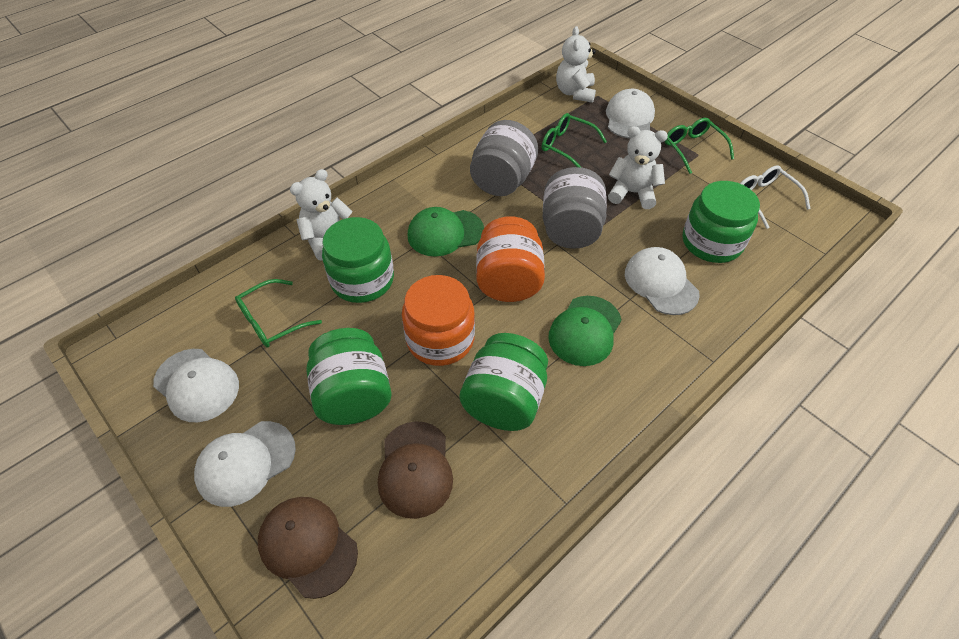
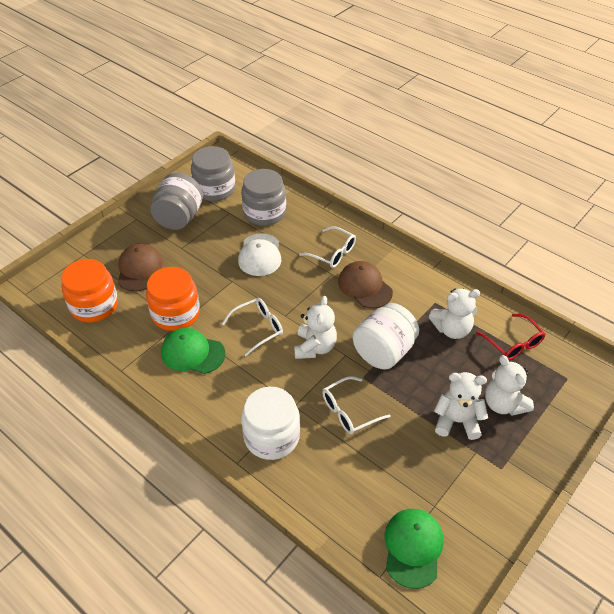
green glasses: [235,279,322,348] [542,113,607,167] [665,118,734,174] = 3 -> none = 0
green jar: [307,328,392,425] [322,217,394,303] [460,333,548,431] [683,181,760,263] = 4 -> none = 0
grey jar: [470,120,538,196] [543,167,607,249] = 2 -> [150,173,203,230] [191,146,235,201] [241,169,286,226] = 3
red glasses: none = 0 -> [476,314,545,360] = 1
white cap: [153,349,239,422] [194,421,296,507] [606,89,655,138] [625,247,700,315] = 4 -> [238,233,282,276] = 1
white glasses: [739,165,811,229] = 1 -> [222,298,283,356] [299,226,356,268] [322,376,391,434] = 3
white jar: none = 0 -> [241,387,300,460] [352,303,419,369] = 2
white teddy bear: [290,169,353,261] [556,26,596,103] [608,126,668,209] = 3 -> [294,296,337,359] [429,289,480,339] [434,372,488,440] [485,355,534,416] = 4

